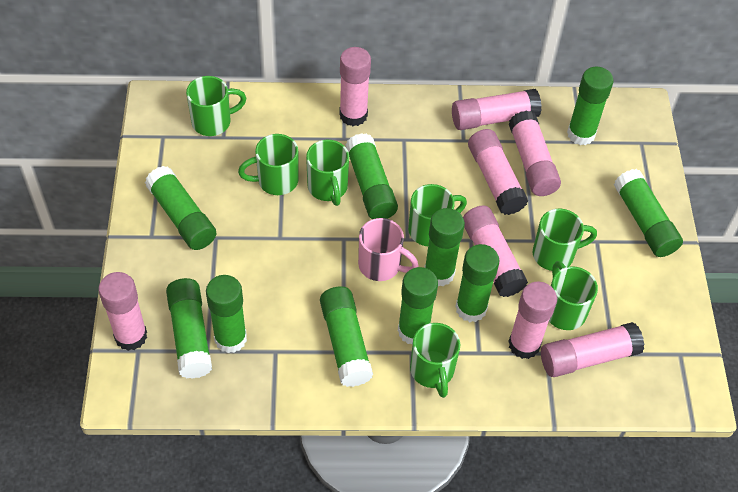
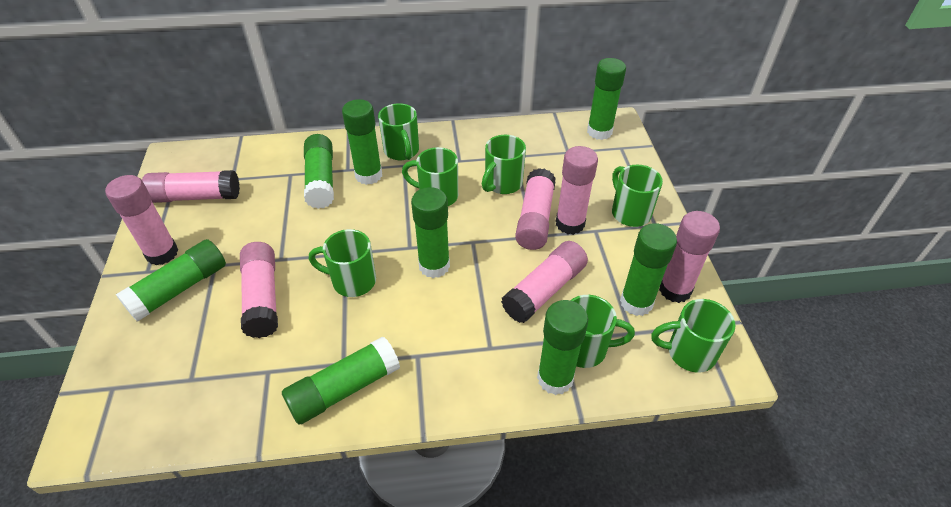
green glue stick: [145,166,217,250] [166,278,212,379] [206,275,247,353] [320,286,373,387] [345,133,398,219] [398,267,438,345] [424,208,465,286] [455,244,499,322] [567,67,613,145] [614,169,683,257] = 10 -> [116,239,226,322] [282,336,400,425] [304,134,334,209] [342,99,382,185] [411,187,450,278] [537,300,588,395] [587,58,626,140] [620,223,677,316] = 8
pink glue stick: [98,272,147,351] [339,47,371,126] [452,89,542,130] [463,206,528,297] [468,129,528,215] [508,282,557,359] [509,111,561,196] [541,322,644,377] = 8 -> [105,175,178,265] [142,170,240,203] [240,242,278,338] [501,241,588,323] [515,168,556,250] [556,146,598,235] [659,211,720,303] = 7
pink mug: [358,218,418,281] = 1 -> none = 0

